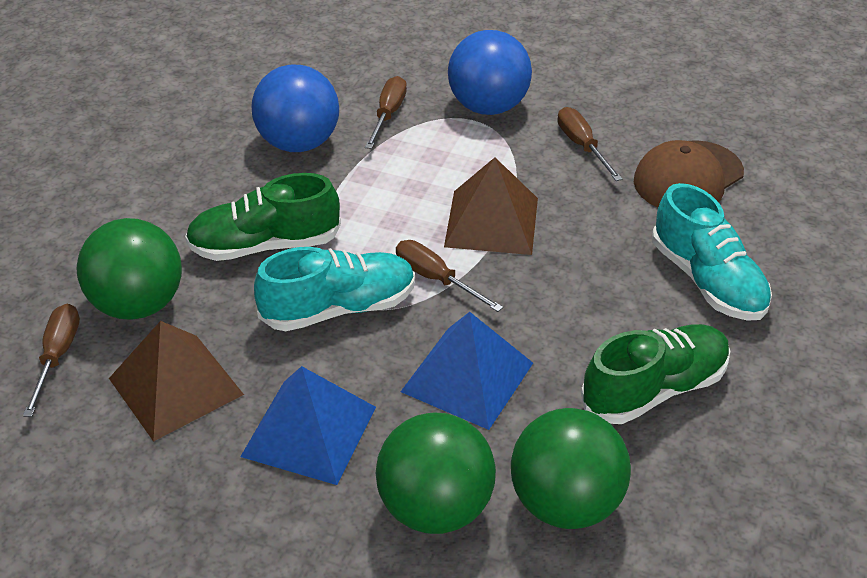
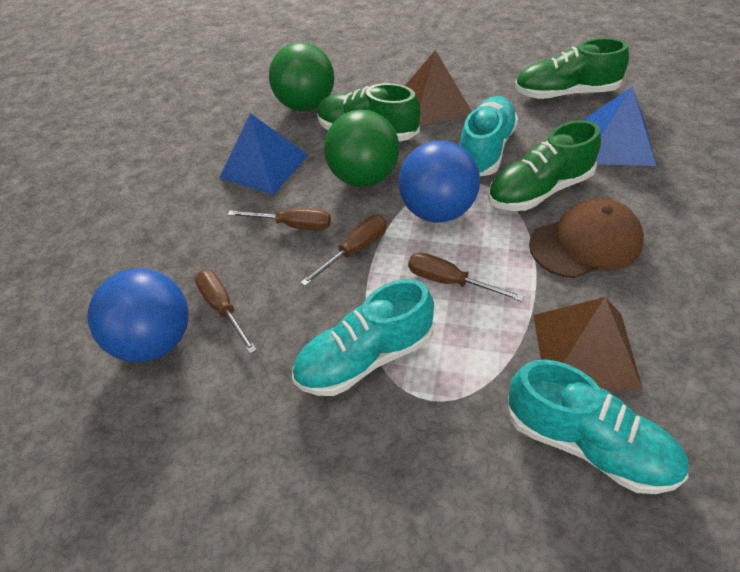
green ball: [77,218,182,320] [376,412,496,534] [511,408,631,529] = 3 -> [269,42,334,111] [324,110,399,187] = 2
green shoe: [185,173,341,261] [581,324,730,424] = 2 -> [317,83,420,141] [488,120,601,211] [515,38,629,99] = 3
turquoise shoe: [254,247,415,331] [652,183,772,321] = 2 -> [292,279,434,396] [460,96,518,176] [508,360,689,494] = 3

